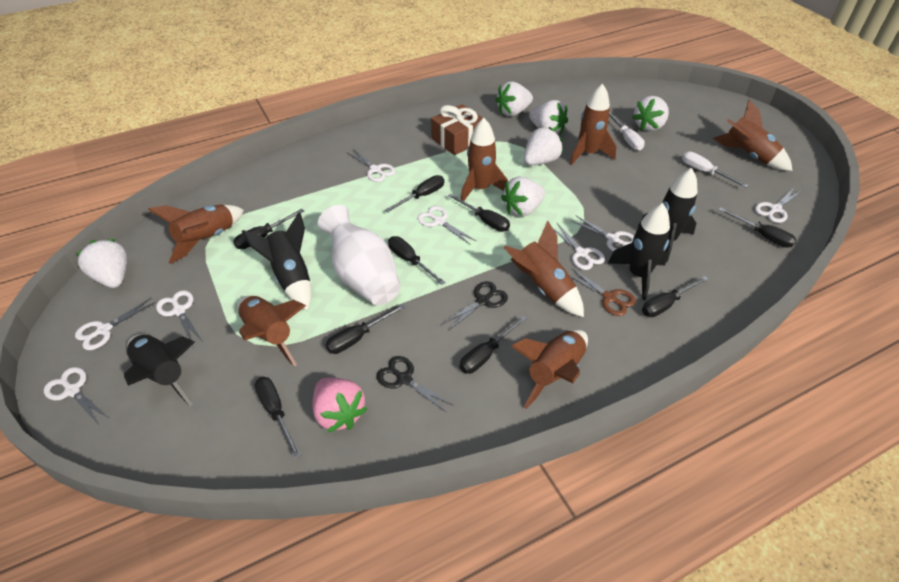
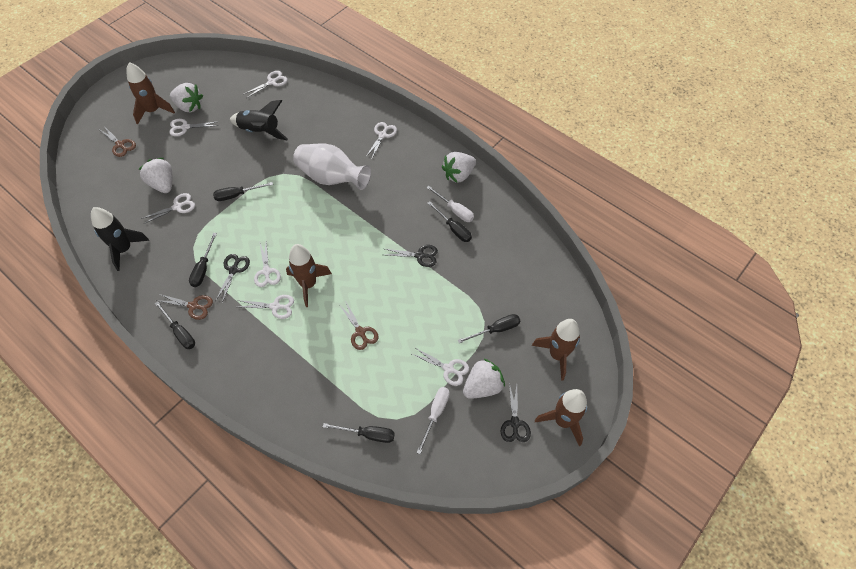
black rocket: [124,334,195,406] [242,212,311,311] [607,203,670,300] [638,168,697,262] = 4 -> [91,207,149,271] [230,100,288,140] = 2
black scissors: [376,356,453,412] [442,281,508,331] = 2 -> [215,254,250,303] [385,245,438,267] [500,383,531,442] = 3
black screwdriver: [233,209,304,249] [255,377,300,458] [325,304,405,354] [385,175,444,213] [388,236,445,285] [448,194,510,232] [460,316,527,374] [642,276,708,317] [719,207,796,248] = 9 -> [155,301,195,349] [189,233,217,287] [213,182,273,201] [323,423,395,443] [427,201,472,242] [458,314,520,343] = 6
brown gift: [431,104,483,155] = 1 -> none = 0
brown rocket: [148,205,244,264] [238,296,306,367] [461,118,508,201] [503,221,584,317] [511,330,588,409] [570,83,616,165] [713,100,793,171] = 7 -> [126,62,175,124] [286,244,332,307] [532,319,580,381] [535,389,587,446] = 4
brown scissors: [569,268,636,316] = 1 -> [100,125,136,157] [156,294,213,320] [339,301,379,350] = 3
pink strawberry: [312,377,367,433] = 1 -> none = 0
white scissors: [44,367,109,425] [75,298,156,350] [156,290,203,342] [348,149,396,182] [418,206,476,245] [553,223,605,270] [571,215,634,251] [755,188,801,223] = 8 -> [141,193,195,224] [169,119,219,136] [237,295,294,319] [244,71,288,98] [254,242,281,287] [365,122,397,160] [412,347,469,386] = 7
white strawberry: [76,239,127,288] [495,82,533,116] [501,177,545,217] [524,127,563,165] [529,100,568,135] [632,96,669,131] = 6 -> [139,158,173,193] [170,83,203,113] [442,152,476,183] [463,358,505,399] = 4

